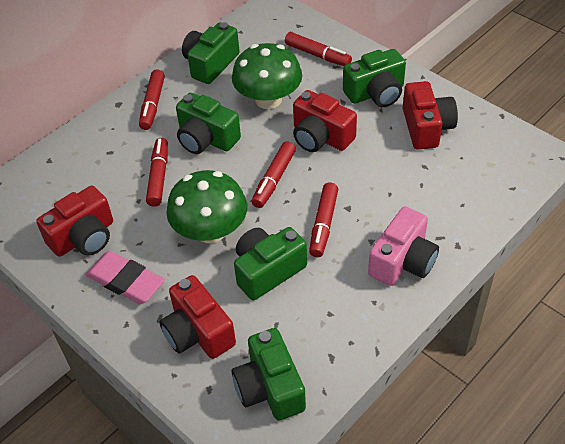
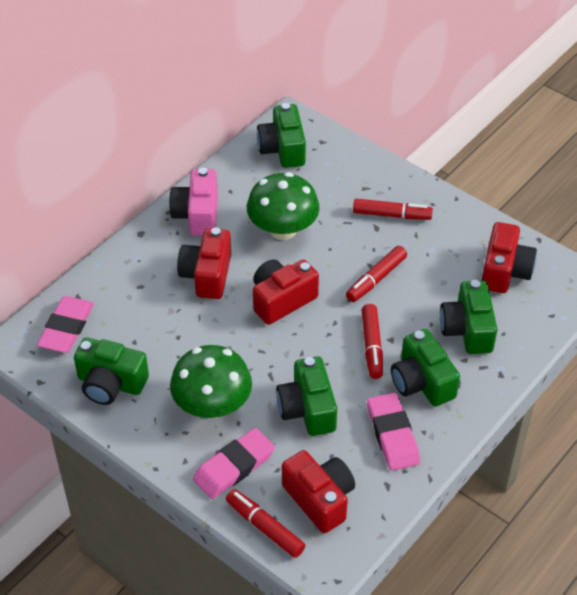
pink eraser: [86,251,165,304] = 1 -> [37,296,94,353] [193,428,275,499] [367,393,420,471] = 3
red marker: [139,70,165,130] [146,138,168,207] [252,141,296,208] [285,32,352,66] [309,183,338,257] = 5 -> [226,489,305,558] [346,246,407,302] [353,199,433,220] [362,304,383,379] = 4

